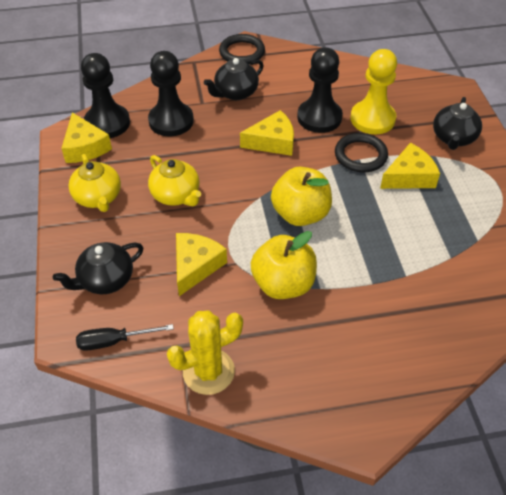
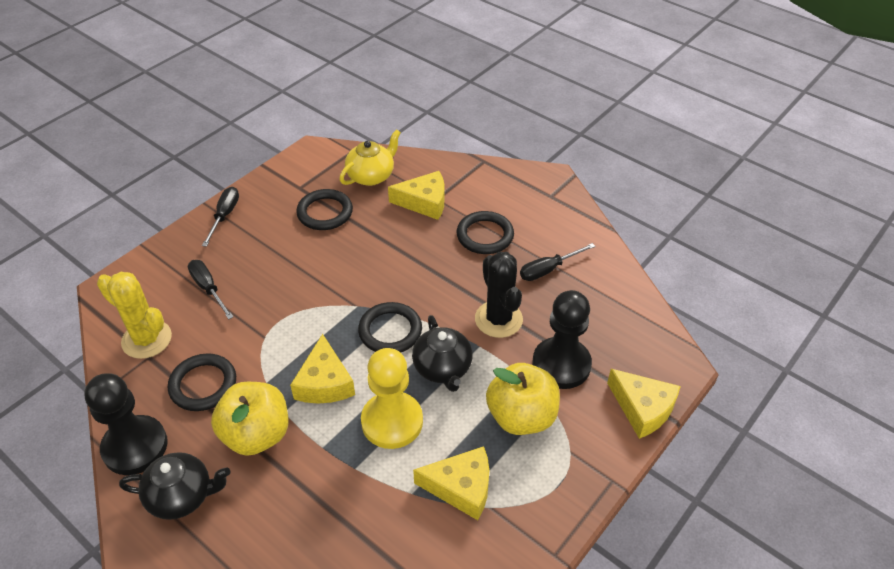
black cactus: none = 0 -> [475,252,523,338] = 1
black pawn: [81,53,130,138] [148,51,194,136] [297,47,343,133] = 3 -> [84,373,168,475] [532,290,592,389] = 2
black ring: [219,34,265,64] [335,133,388,172] = 2 -> [168,353,236,411] [296,189,353,230] [358,302,422,353] [457,211,514,254] = 4
black screwdriver: [76,324,174,351] = 1 -> [188,260,233,319] [202,187,239,247] [520,243,595,281] = 3
black teapot: [53,242,144,294] [204,58,264,100] [433,97,482,150] = 3 -> [119,452,231,520] [412,315,473,392] = 2
yellow teapot: [68,154,121,212] [148,155,201,206] = 2 -> [340,129,401,186] = 1

